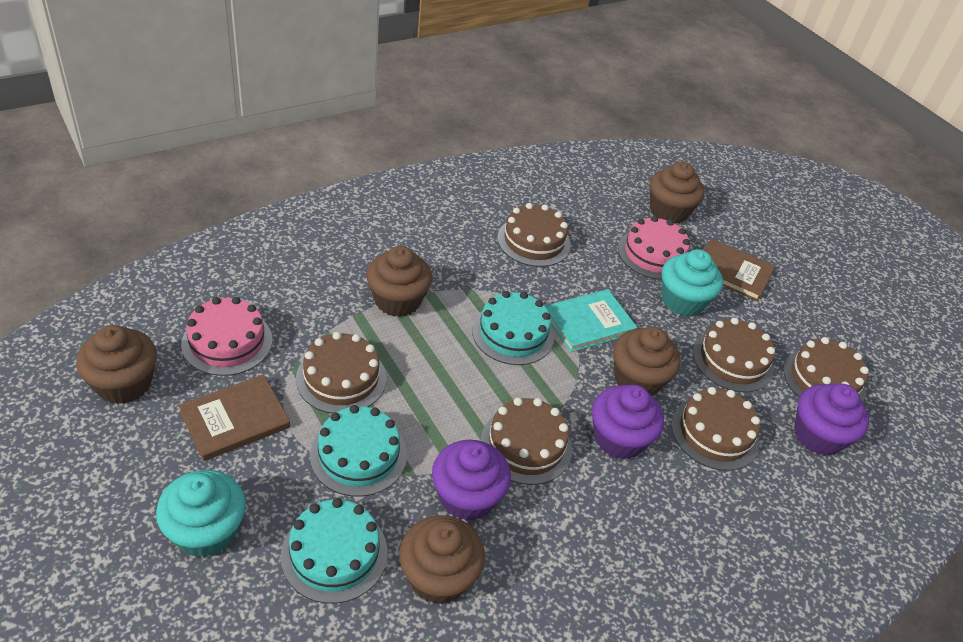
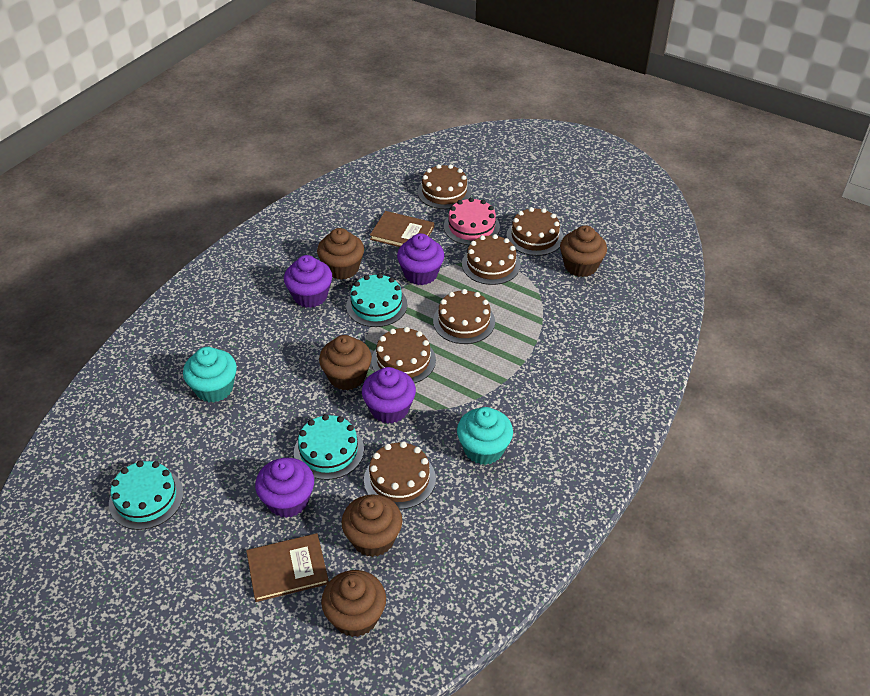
pink cake: [181,297,272,376] [618,216,690,280] = 2 -> [444,197,500,245] = 1
purple cupcake: [432,440,511,521] [592,385,664,460] [794,383,869,456] = 3 -> [255,458,314,518] [284,255,332,308] [362,367,416,424] [397,233,444,285] = 4
turquoise book: [545,289,637,352] = 1 -> none = 0

